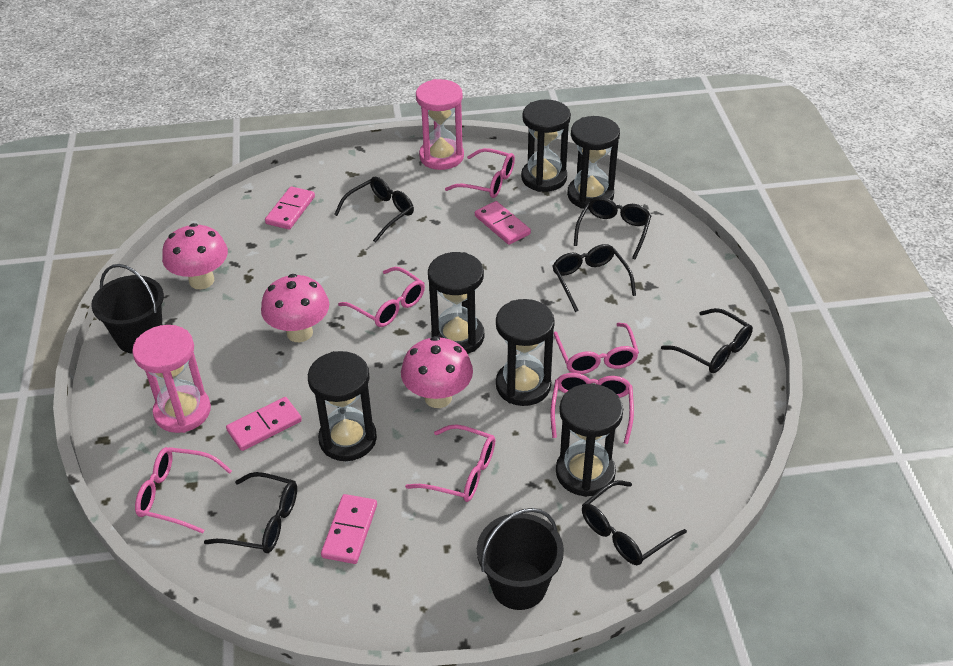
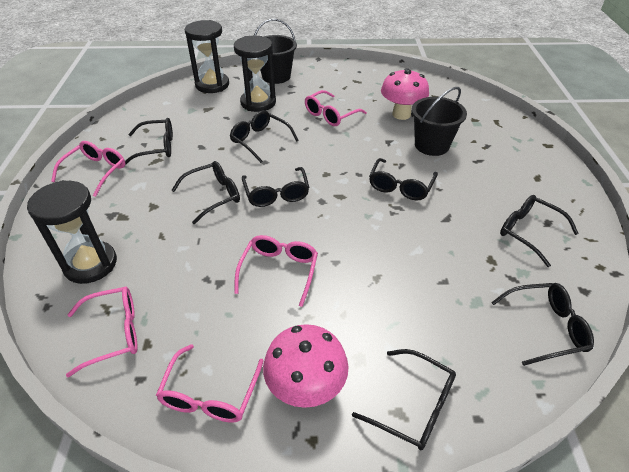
black glasses: [204,472,297,553] [334,177,414,243] [553,244,636,312] [574,197,651,259] [582,480,687,565] [661,308,753,373] = 6 -> [125,118,173,165] [171,161,240,224] [230,110,299,163] [242,167,309,207] [352,349,456,450] [369,158,438,200] [491,283,594,366] [500,195,579,267] = 8
black hourglass: [308,351,377,461] [428,252,484,354] [496,299,555,406] [521,99,571,192] [556,384,623,497] [567,116,620,209] = 6 -> [27,180,117,284] [185,20,229,93] [234,35,276,112] = 3
pink domino: [226,397,302,451] [265,186,315,230] [321,494,377,564] [475,201,531,245] = 4 -> none = 0
pink glasses: [135,447,232,533] [338,267,425,327] [405,424,495,502] [445,148,515,198] [551,373,634,444] [553,323,639,374] = 6 -> [51,141,125,197] [66,286,138,377] [156,344,263,423] [234,235,318,307] [305,90,367,126] = 5
pink hourglass: [132,325,211,433] [416,79,464,170] = 2 -> none = 0
pink mushroom: [162,223,228,289] [261,274,329,342] [401,336,473,408] = 3 -> [263,324,349,408] [381,68,429,120] = 2

